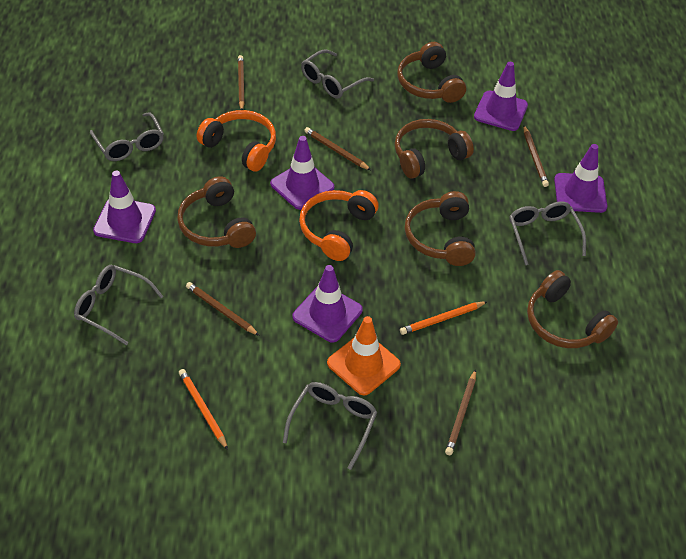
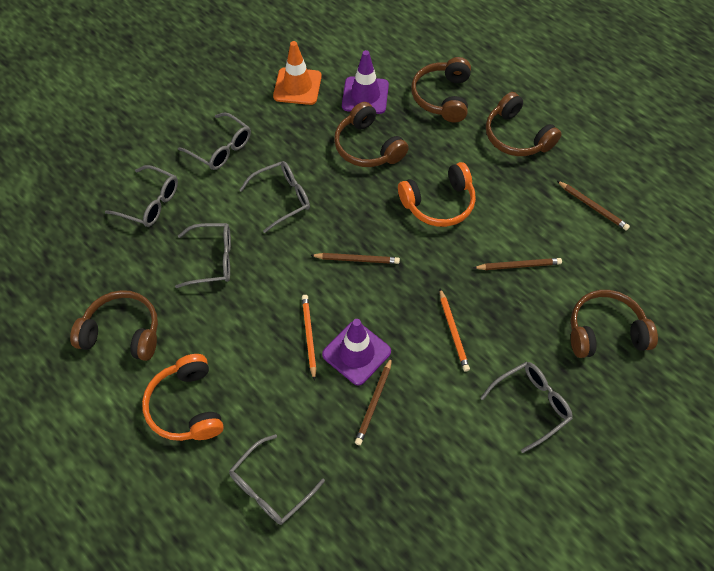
brown pencil: [186,282,260,336] [238,55,245,110] [304,127,371,170] [445,369,476,455] [523,126,549,187] = 5 -> [310,253,400,264] [355,357,392,445] [473,258,562,270] [557,181,630,231] = 4
grey glasses: [74,265,163,345] [90,112,164,161] [283,382,377,470] [301,50,374,99] [509,201,586,265] = 5 -> [105,165,178,227] [175,223,231,288] [178,112,251,170] [229,434,325,525] [239,161,310,233] [480,362,573,453] = 6
purple traffic cone: [93,171,156,243] [270,136,335,210] [292,265,363,342] [474,62,528,131] [554,144,607,213] = 5 -> [322,319,391,385] [342,50,389,114] = 2

